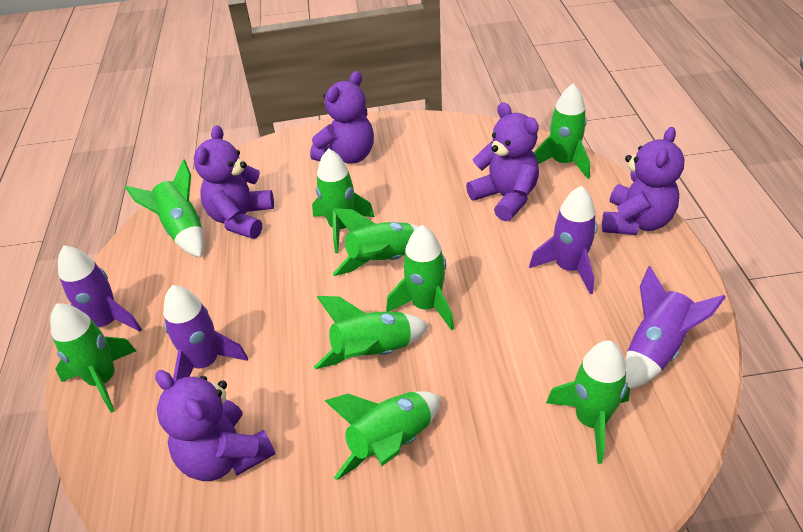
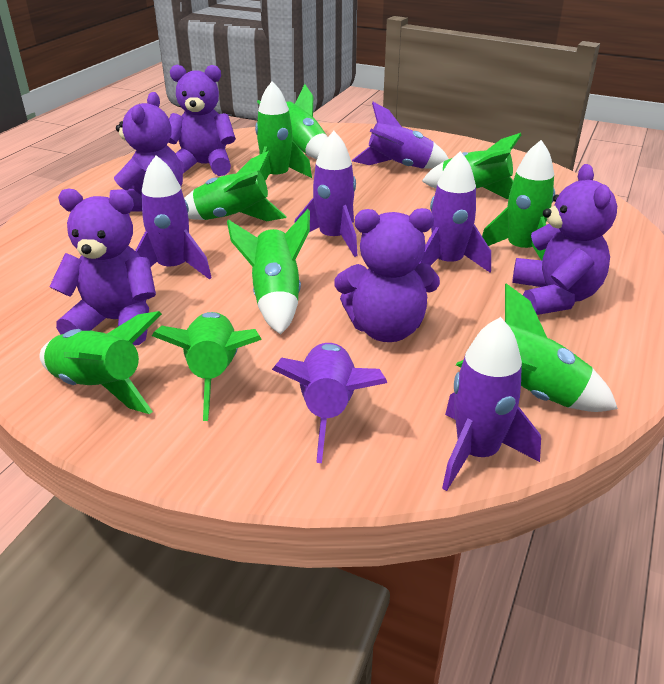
purple rocket: [58,245,142,332] [163,285,248,381] [529,186,597,294] [625,266,726,389] = 4 -> [135,155,212,280] [272,343,387,463] [295,131,357,257] [352,102,449,169] [419,151,491,273] [442,317,541,491] = 6

